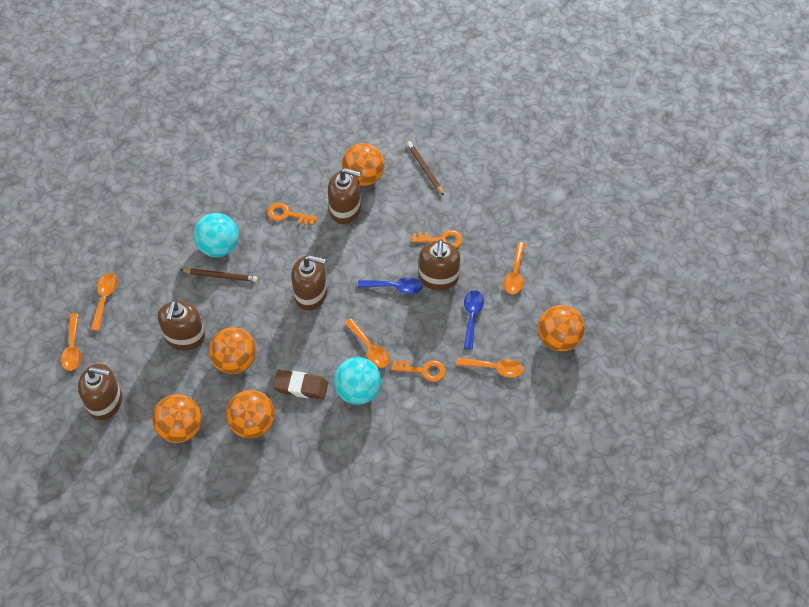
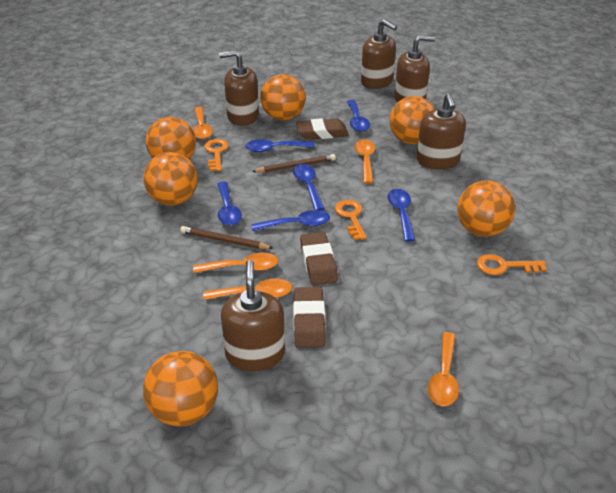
blue spoon: [358,277,423,294] [464,290,484,349] = 2 -> [217,181,242,225] [245,139,314,152] [251,210,330,231] [293,164,325,211] [347,100,370,132] [388,189,415,242] = 6
brown eraser: [273,370,328,400] = 1 -> [293,287,326,348] [296,118,349,139] [300,232,338,286] = 3
orange ball: [152,394,202,443] [209,327,256,374] [226,390,275,438] [342,143,384,186] [538,305,585,352] = 5 -> [143,351,218,426] [144,152,198,206] [146,117,196,159] [260,74,306,121] [390,96,435,144] [457,180,515,237] = 6
turquoise ball: [194,213,239,257] [334,357,381,405] = 2 -> none = 0

